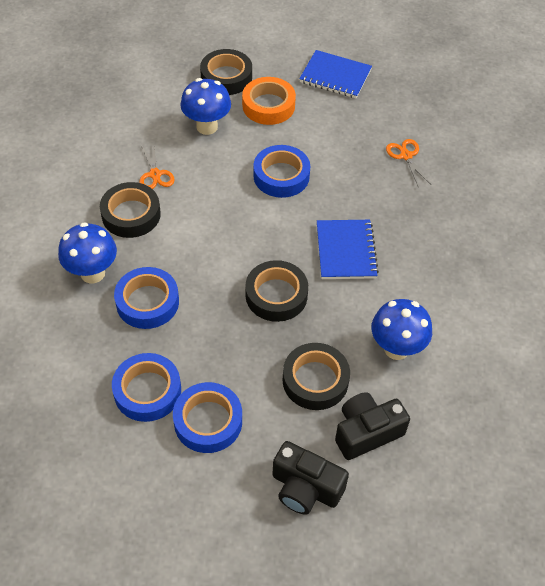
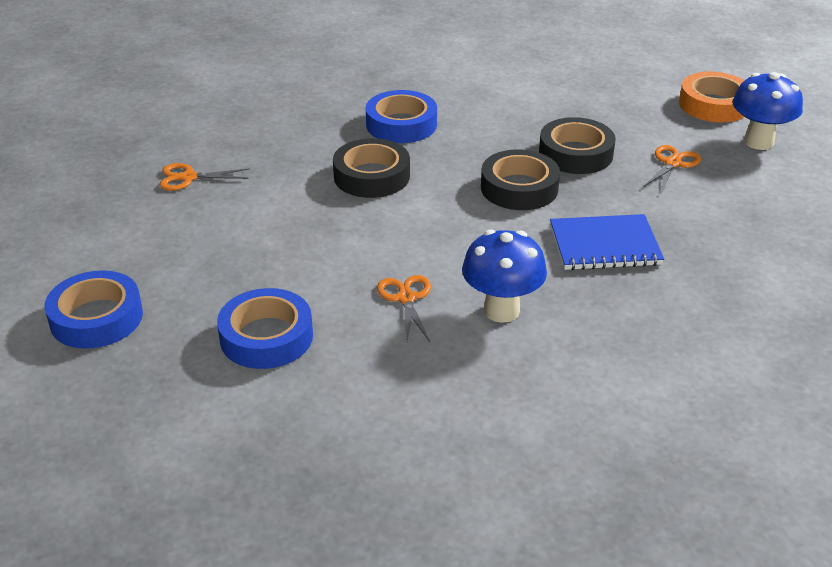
black camera: [272,441,349,515] [335,392,410,460] = 2 -> none = 0
black tape: [100,182,161,238] [200,49,252,95] [245,260,308,322] [282,343,350,410] = 4 -> [333,138,410,198] [481,149,560,210] [539,117,616,174] = 3
blue mushroom: [58,222,117,283] [180,78,231,135] [371,299,432,360] = 3 -> [462,230,547,323] [732,72,803,150] = 2
blue notebook: [299,50,372,98] [317,220,379,279] = 2 -> [550,214,664,270] = 1
blue tape: [112,353,181,422] [114,267,179,329] [173,382,242,453] [253,145,310,198] = 4 -> [45,270,143,349] [217,288,313,369] [366,90,437,143] = 3
orange scissors: [139,144,175,189] [386,139,431,186] = 2 -> [159,163,249,191] [377,275,431,342] [643,145,701,193] = 3

